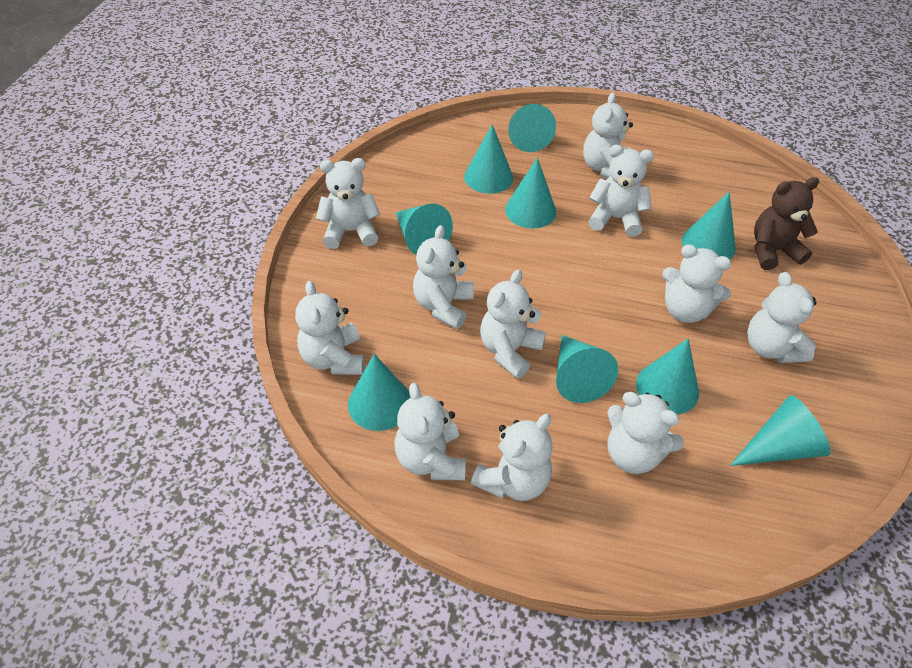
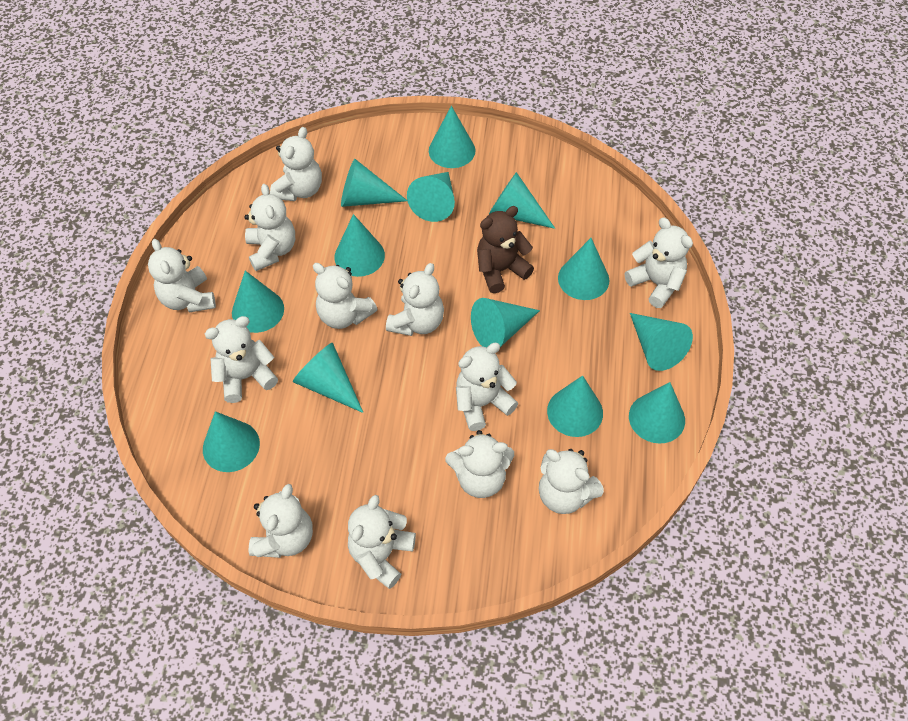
turquoise cone: [348,354,411,431] [396,203,453,255] [464,124,513,194] [505,157,556,229] [508,104,556,152] [556,335,618,403] [636,338,699,415] [682,192,736,259] [730,395,831,466] = 9 -> [203,411,260,472] [232,271,284,333] [293,343,364,413] [335,214,385,277] [341,159,407,207] [407,172,455,222] [429,106,475,168] [471,298,540,347] [489,172,555,229] [547,376,603,437] [558,238,609,300] [629,382,685,444] [630,313,693,371] = 13
white teddy bear: [295,281,364,375] [316,158,380,249] [395,383,466,481] [413,225,474,329] [471,414,552,501] [480,269,546,379] [583,92,633,178] [588,145,654,237] [607,392,684,474] [662,244,732,323] [747,272,816,363] = 11 -> [148,239,216,312] [205,316,278,403] [244,184,295,271] [249,484,313,558] [270,127,322,201] [313,263,378,329] [348,495,416,589] [386,263,444,336] [445,430,514,498] [456,343,518,431] [539,449,604,514] [625,217,693,308] = 12

